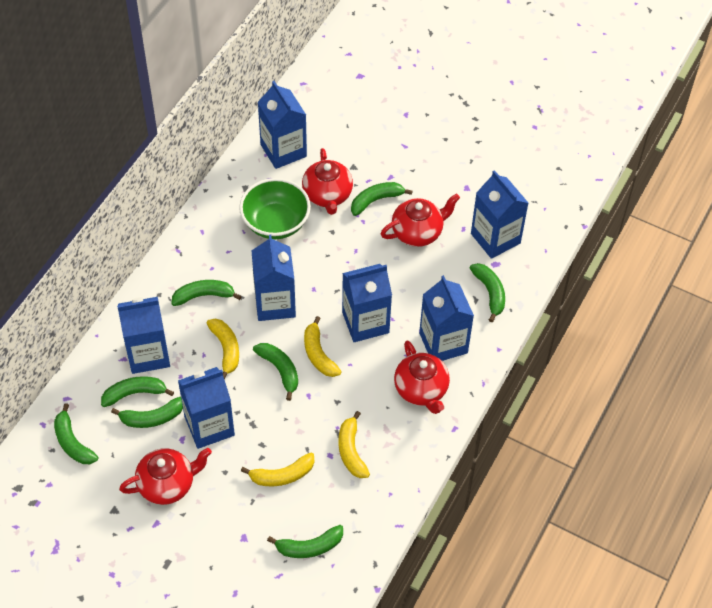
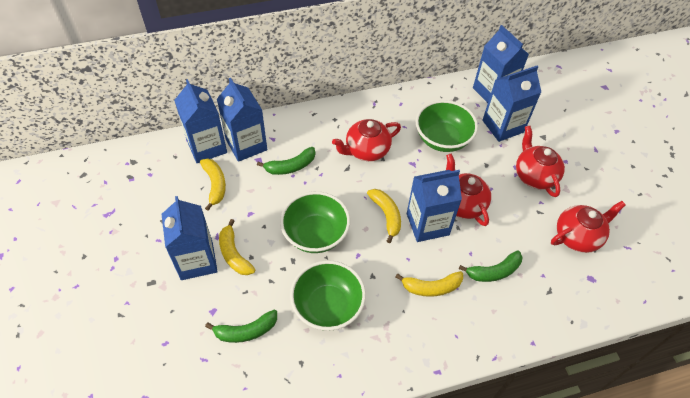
blue carton: [117,297,170,374] [178,367,235,449] [252,235,296,321] [258,81,307,169] [342,264,392,342] [419,275,474,361] [471,170,528,259] = 7 -> [162,196,218,280] [174,79,227,163] [217,78,267,162] [407,170,462,242] [473,25,529,103] [482,65,541,142] = 6
green banana: [54,403,98,464] [101,376,174,407] [111,397,183,428] [171,280,242,306] [253,343,298,401] [267,525,343,558] [351,182,412,216] [470,263,505,322] = 8 -> [205,310,277,343] [257,147,315,175] [459,250,523,282] = 3
green bowl: [239,178,311,239] = 1 -> [280,191,350,253] [290,260,366,331] [416,100,478,152] = 3

